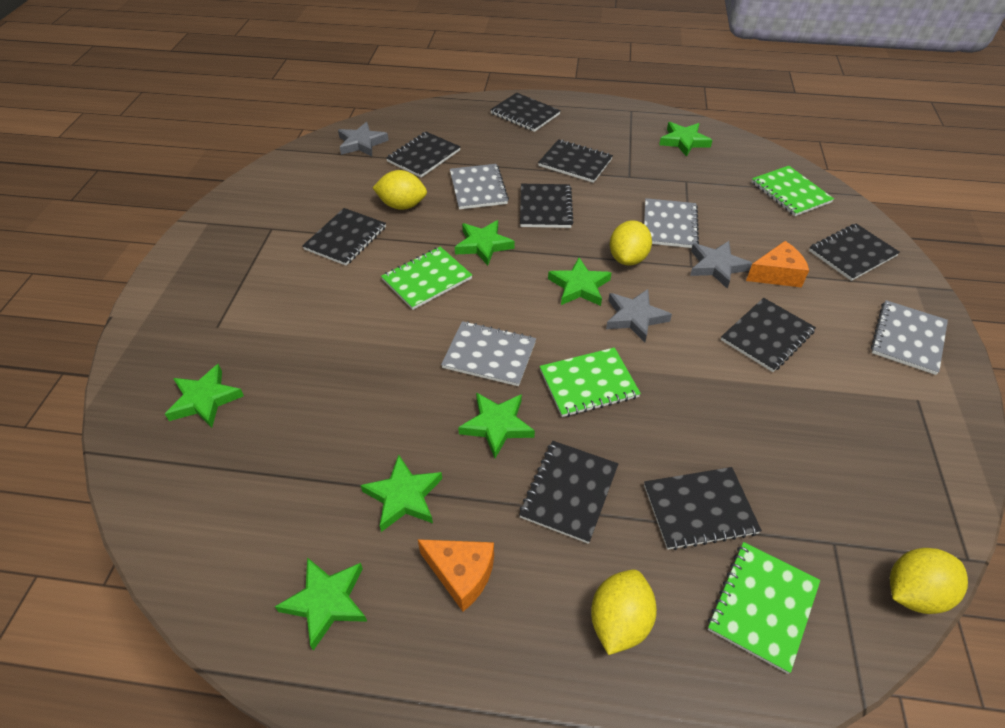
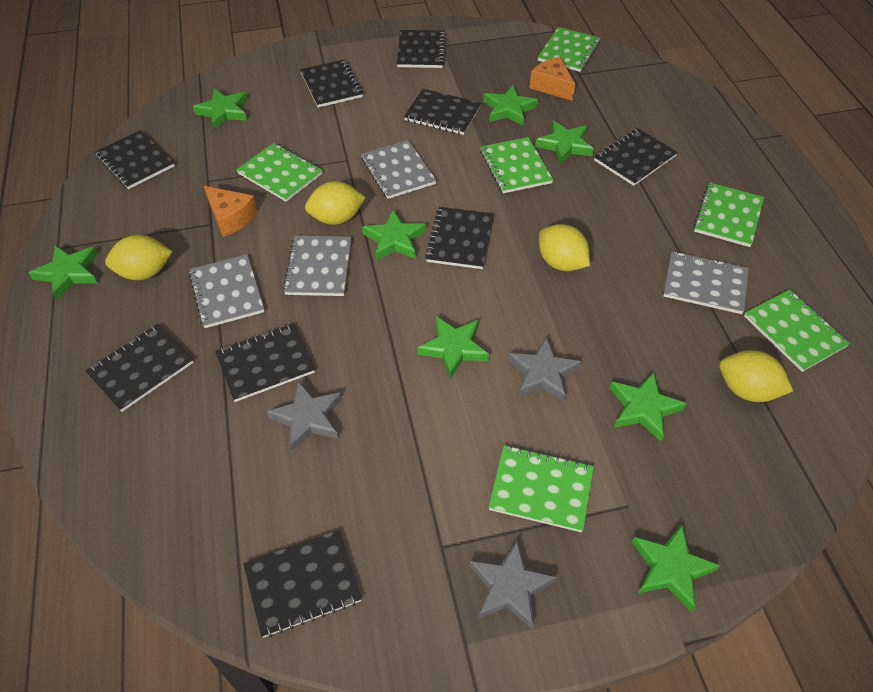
green notebook: [381,247,472,310] [540,347,641,417] [708,542,820,674] [752,166,834,216] = 4 -> [236,143,323,202] [480,137,553,193] [489,445,594,532] [538,27,600,72] [694,183,764,247] [744,289,850,372] = 6
green star: [165,364,244,428] [275,557,367,651] [361,455,442,532] [455,220,515,266] [458,392,535,458] [548,258,611,306] [659,122,713,157] = 7 -> [29,245,98,300] [193,88,248,130] [362,210,426,260] [417,317,489,379] [483,86,538,126] [535,120,594,165] [610,372,686,441] [632,524,720,612] = 8

